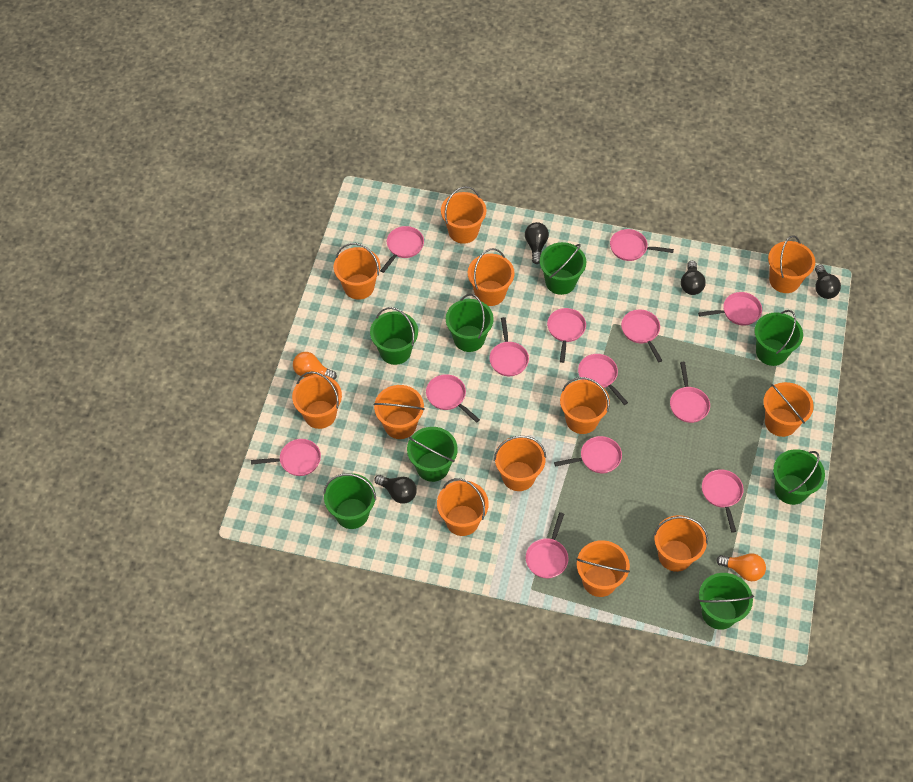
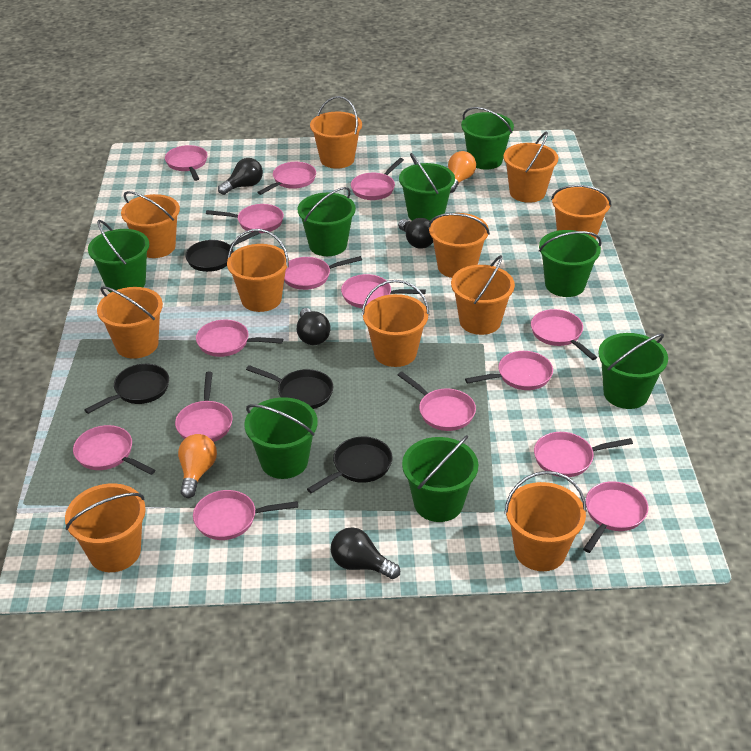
black pan: none = 0 -> [84,364,169,414] [185,231,260,272] [246,365,333,409] [307,437,392,493] = 4
orange bucket: [292,371,342,429] [334,243,380,300] [374,385,425,439] [437,478,489,536] [441,186,487,244] [468,248,515,306] [494,436,546,491] [560,377,610,434] [576,540,630,597] [653,515,708,572] [763,382,814,437] [768,235,815,293] = 12 -> [65,483,146,572] [97,286,163,359] [121,191,180,258] [227,229,289,312] [310,96,362,169] [362,280,429,367] [428,213,490,278] [451,255,515,335] [503,131,558,203] [504,471,587,571] [551,185,611,239] = 11
pink pan: [251,439,321,476] [380,226,424,273] [426,374,480,423] [489,317,529,376] [526,512,568,578] [547,308,586,363] [554,436,622,473] [578,354,628,405] [610,229,674,261] [621,309,663,362] [670,362,710,423] [698,292,762,326] [702,469,744,532] = 13 -> [73,425,155,475] [165,145,208,181] [175,372,233,442] [193,490,298,540] [196,319,283,357] [206,204,284,233] [257,162,316,195] [284,256,362,290] [341,274,426,308] [351,158,404,200] [398,371,476,431] [465,351,553,390] [531,309,597,360] [534,432,633,477] [583,481,648,553] = 15

